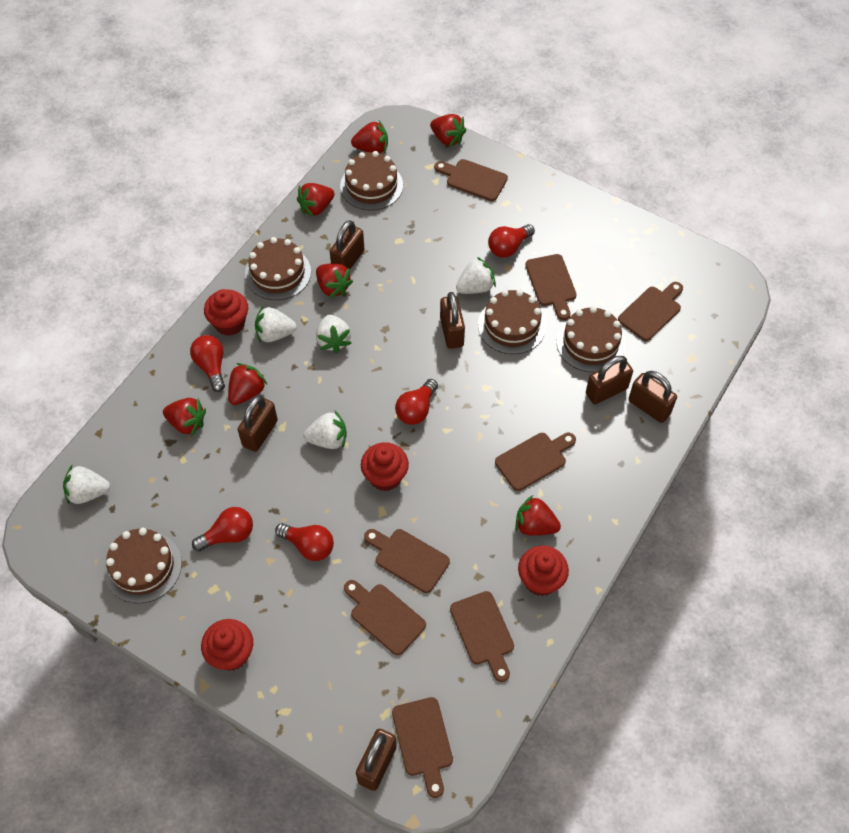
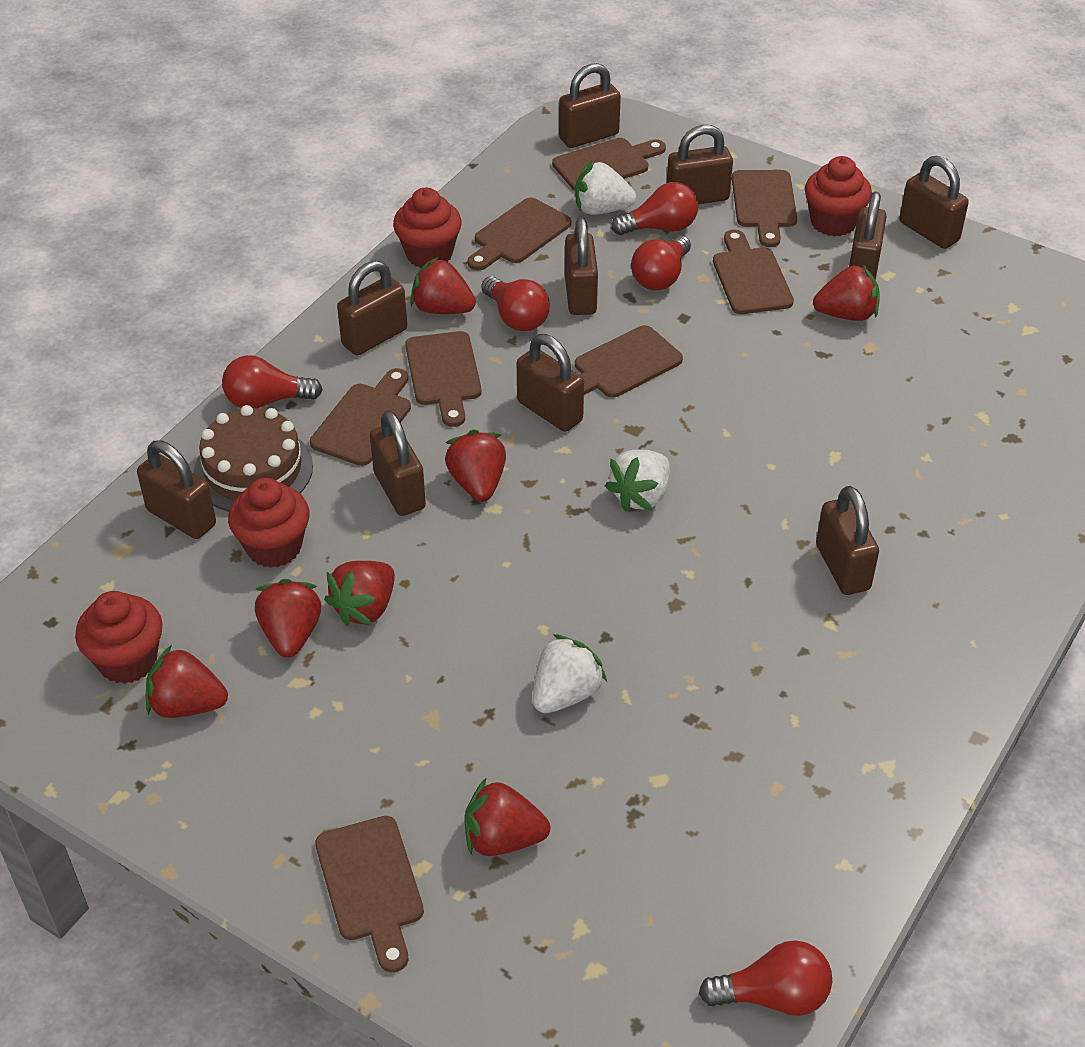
brown cake: [104,528,182,603] [245,237,311,300] [340,151,403,210] [478,290,546,354] [557,306,625,372] = 5 -> [193,405,313,512] = 1
brown padlock: [238,396,278,452] [330,220,364,269] [356,729,397,791] [440,292,465,349] [586,356,633,404] [629,371,677,423] = 6 -> [137,440,216,539] [337,261,407,356] [370,411,426,516] [517,334,584,432] [559,63,621,148] [565,217,598,315] [667,125,733,204] [816,486,879,595] [849,192,887,280] [899,156,969,249] = 10
white strawberry: [63,465,110,504] [255,306,297,342] [303,411,347,449] [316,315,351,353] [456,257,496,294] = 5 -> [533,634,607,713] [575,161,636,215] [605,450,670,512] = 3

